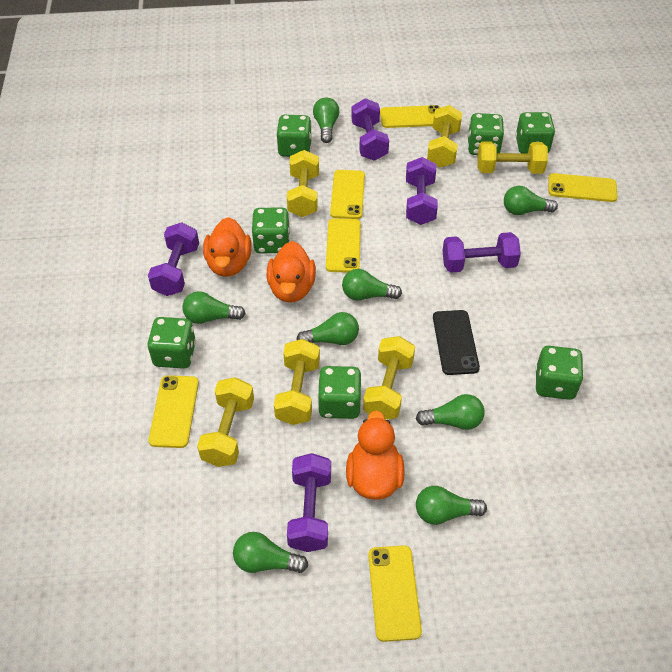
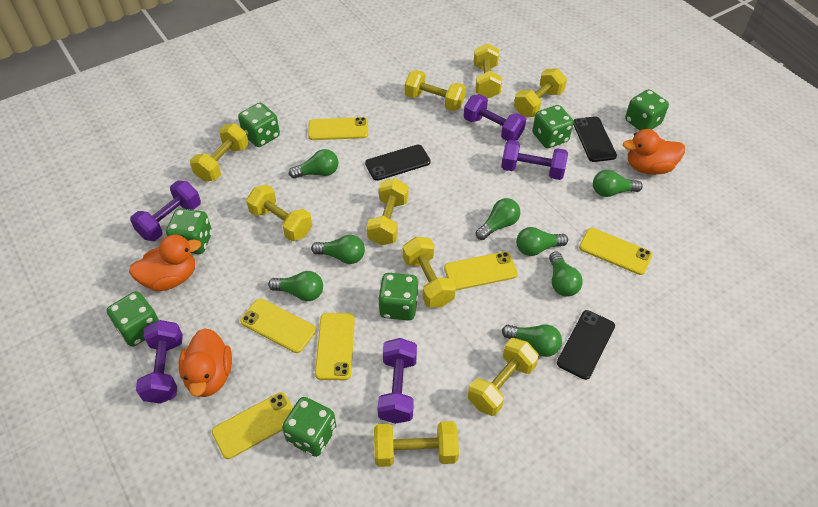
black phone: [433,310,480,375] = 1 -> [365,145,431,181] [557,310,615,380] [573,116,617,162] = 3
yellow dumbbell: [197,377,254,467] [274,339,320,425] [287,150,319,217] [363,336,415,419] [427,105,462,168] [478,141,548,174] = 6 -> [190,123,249,181] [246,185,312,241] [367,178,408,245] [374,421,459,467] [403,237,456,307] [405,70,466,111] [468,338,539,416] [474,43,502,99] [514,68,567,117] = 9

